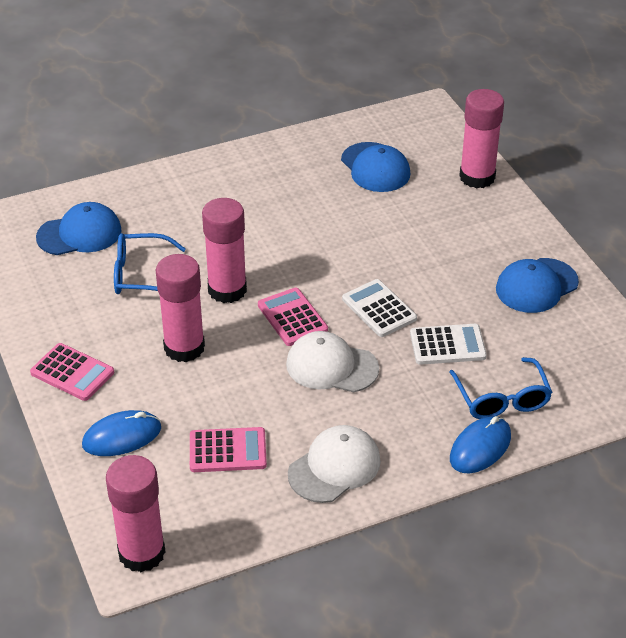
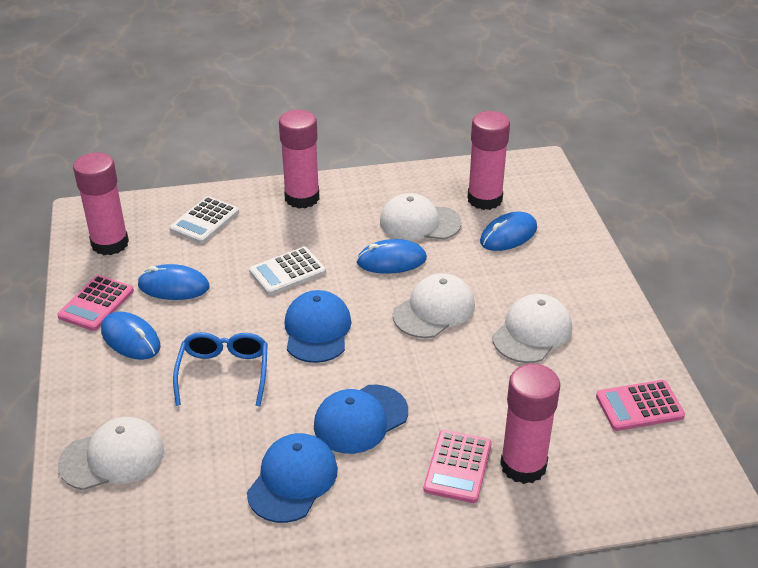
blue glasses: [114,233,186,294] [449,357,552,419] = 2 -> [173,332,268,406] = 1
blue mouse: [82,410,161,456] [450,416,511,473] = 2 -> [101,312,161,360] [138,264,209,300] [357,239,427,274] [480,212,537,251] = 4
white cap: [286,331,379,392] [288,425,381,503] = 2 -> [58,417,164,490] [380,193,462,241] [393,273,475,338] [492,294,572,363] = 4

